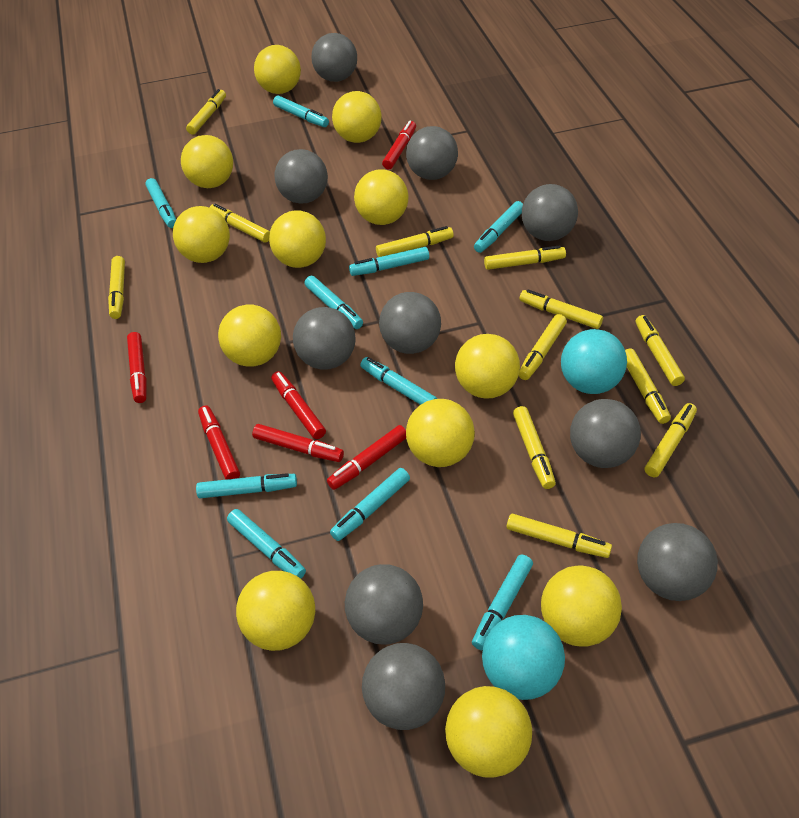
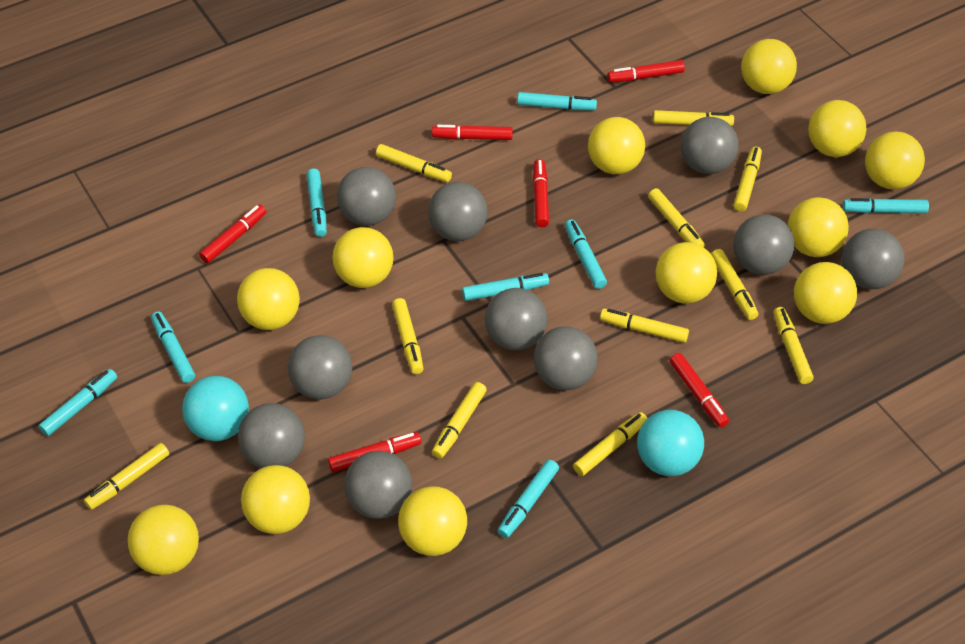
turquoise marker: [145,178,176,228] [196,473,297,498] [227,509,306,579] [273,96,329,127] [305,276,363,329] [330,468,410,541] [349,247,429,276] [360,357,437,405] [472,555,533,651] [474,201,523,253] = 10 -> [39,369,117,436] [151,312,195,383] [306,169,327,237] [462,273,549,301] [498,459,559,538] [517,92,597,110] [565,219,607,289] [843,198,929,213] = 8
yellow marker: [108,256,125,319] [186,89,226,135] [209,204,270,243] [376,226,454,257] [484,245,566,270] [507,514,612,558] [513,406,556,489] [519,289,603,329] [519,314,567,380] [625,348,671,424] [635,315,685,386] [644,403,697,477] = 12 -> [84,443,169,510] [376,144,452,182] [392,298,424,374] [432,382,487,459] [573,412,647,476] [600,309,689,343] [648,188,705,247] [653,110,734,126] [711,249,758,320] [734,147,762,212] [773,307,813,384] = 11

